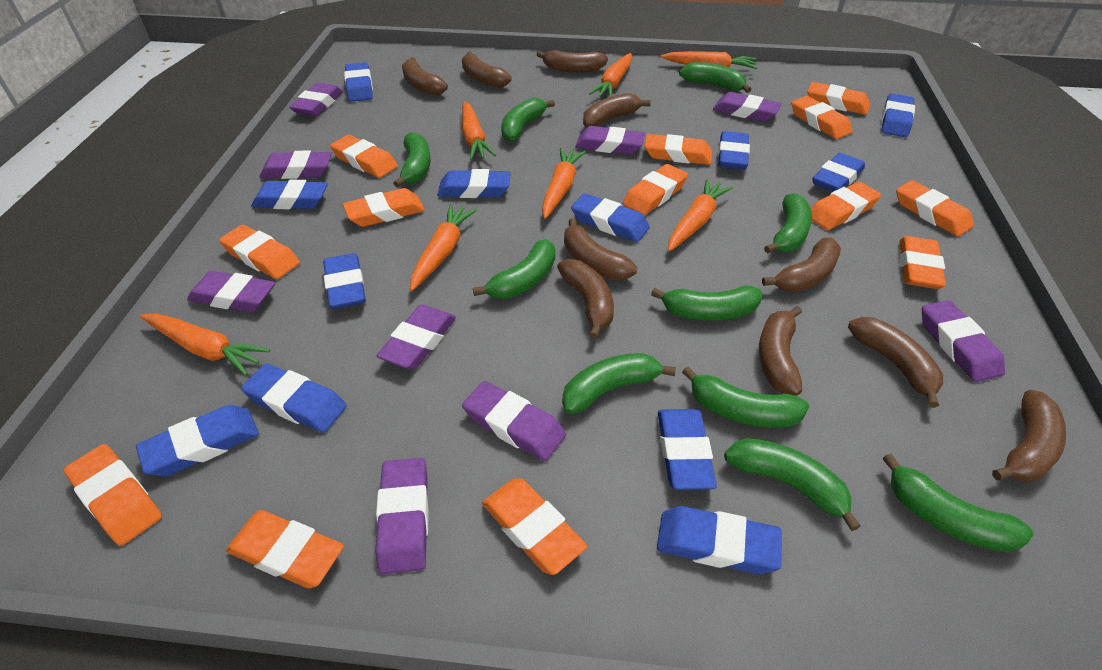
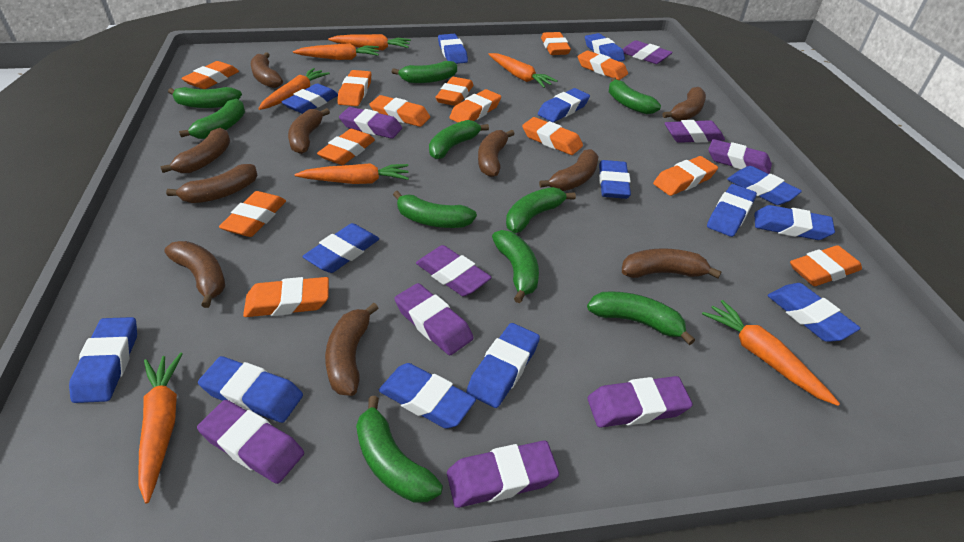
blue eraser: [136,405,259,476] [241,364,347,433] [251,179,328,209] [323,253,366,309] [344,62,373,102] [437,169,511,198] [571,193,650,242] [657,506,782,574] [658,409,717,490] [718,131,750,170] [812,153,865,192] [882,93,915,137] = 12 -> [69,317,137,403] [198,356,303,423] [282,83,338,114] [302,223,379,273] [379,363,476,429] [438,34,468,64] [466,323,540,408] [538,88,590,122] [585,33,625,62] [599,160,631,199] [707,184,757,237] [727,166,802,205] [754,205,835,240] [767,283,861,342] = 14

